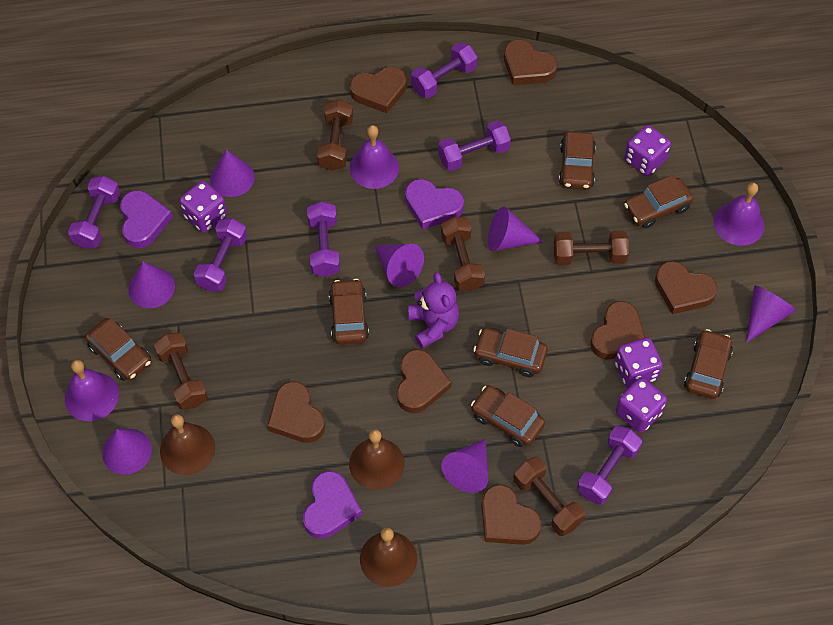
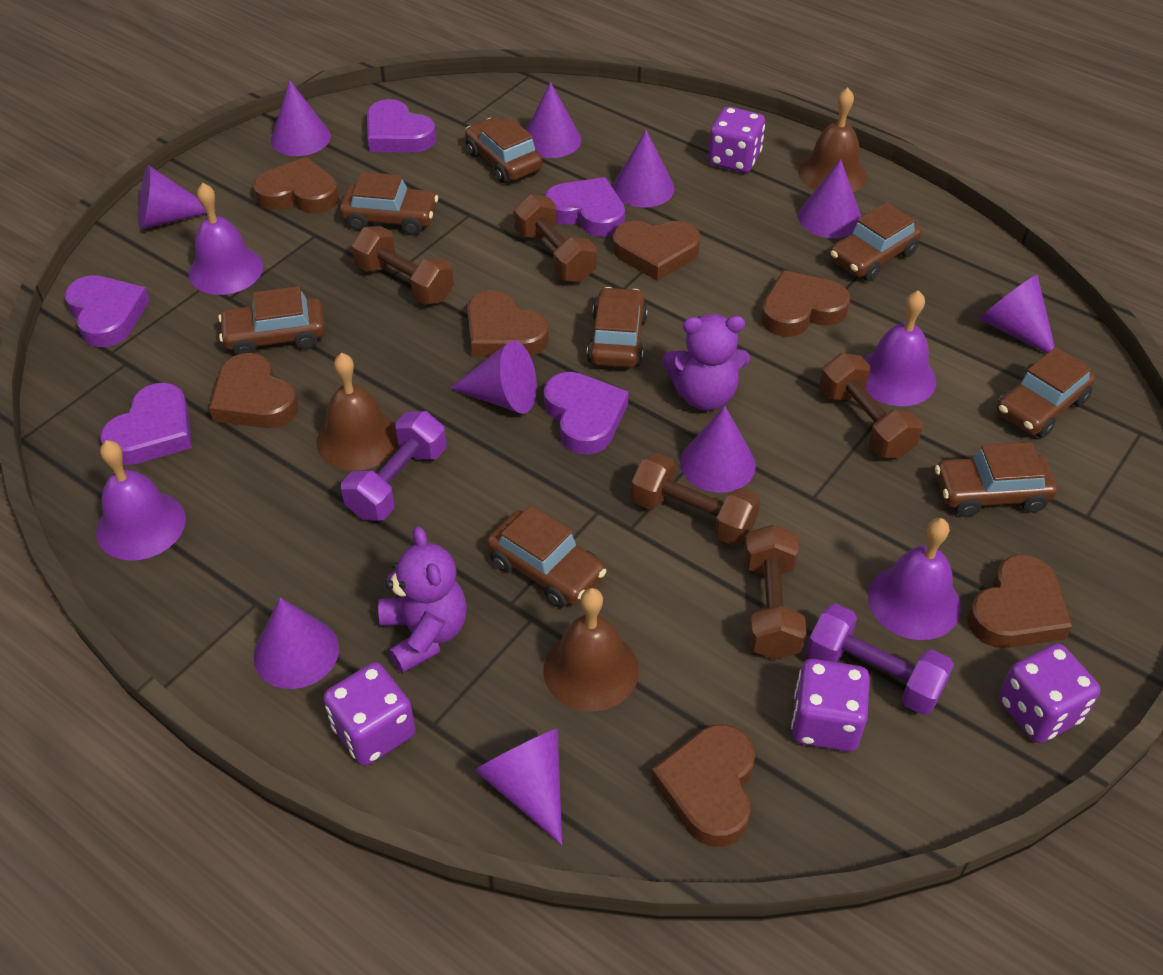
brown car: [85,318,151,381] [329,279,369,345] [471,385,545,447] [473,328,548,377] [559,131,596,189] [624,175,694,228] [684,329,733,399] = 7 -> [218,286,325,355] [340,172,438,235] [465,117,543,183] [487,505,607,608] [587,287,648,368] [830,202,922,281] [935,442,1057,517] [996,347,1095,438] = 8
purple bell: [65,360,119,421] [350,125,399,189] [713,182,765,246] = 3 -> [96,440,186,561] [189,183,263,295] [864,290,936,406] [868,518,961,640] = 4
purple cone: [102,429,152,475] [128,262,175,308] [210,150,255,197] [375,244,424,287] [441,439,488,493] [488,206,543,251] [746,285,796,343] = 7 -> [138,165,216,230] [254,598,339,689] [271,80,331,156] [450,340,537,414] [474,728,562,845] [526,82,581,158] [613,130,675,208] [680,406,756,493] [798,159,861,238] [979,275,1055,353] = 10
purple dumbbell: [68,176,120,249] [194,218,247,291] [307,201,340,277] [411,42,477,98] [438,121,511,171] [577,425,642,505] = 6 -> [341,411,446,521] [806,604,954,715] = 2
purple heart: [120,190,173,248] [303,471,362,539] [405,179,464,230] = 3 -> [65,275,150,347] [100,383,192,465] [367,99,436,152] [544,177,625,237] [544,372,629,455] = 5
purple teddy bear: [408,272,459,349] = 1 -> [378,526,467,674] [663,314,750,411] = 2

